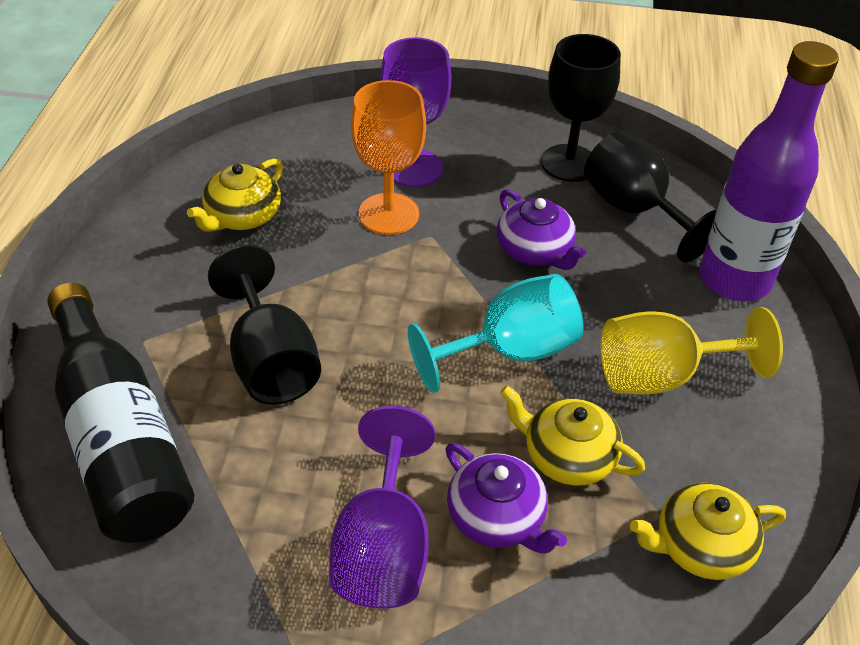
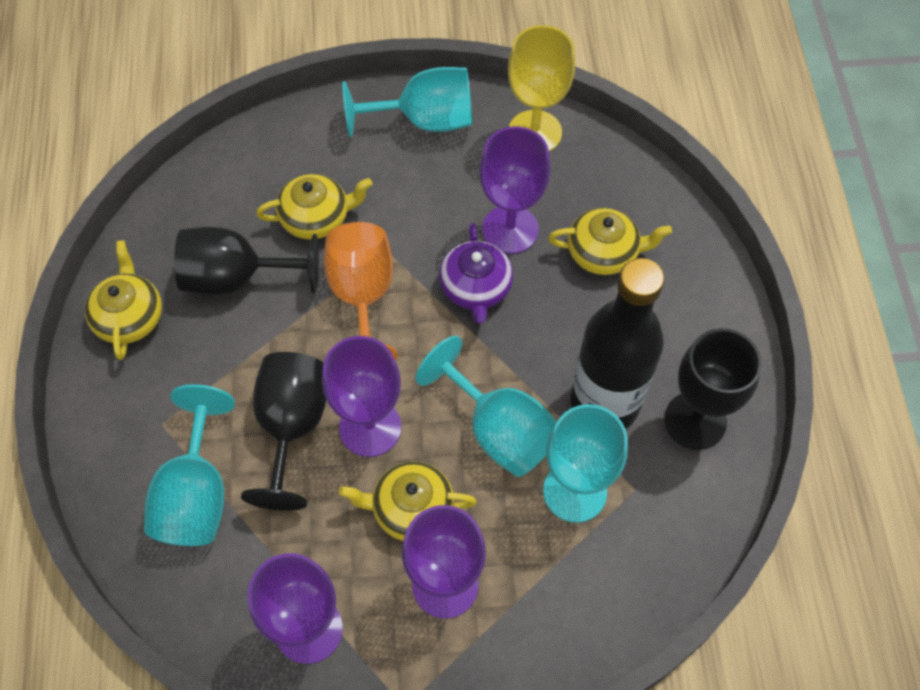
purple bottle: [700,41,839,301] = 1 -> none = 0
purple goblet: [329,406,435,609] [380,37,451,187] = 2 -> [248,553,343,664] [322,336,401,457] [402,505,486,618] [480,126,550,254] = 4
purple teapot: [445,443,567,553] [497,189,586,270] = 2 -> [439,223,513,324] = 1
turquoise goblet: [408,274,583,393] = 1 -> [144,384,235,546] [343,67,472,137] [416,336,557,477] [543,404,628,523] = 4
yellow teapot: [187,159,283,232] [500,386,645,486] [630,483,786,580] = 3 -> [85,240,162,360] [256,174,372,240] [339,461,477,541] [548,208,672,275] = 4

